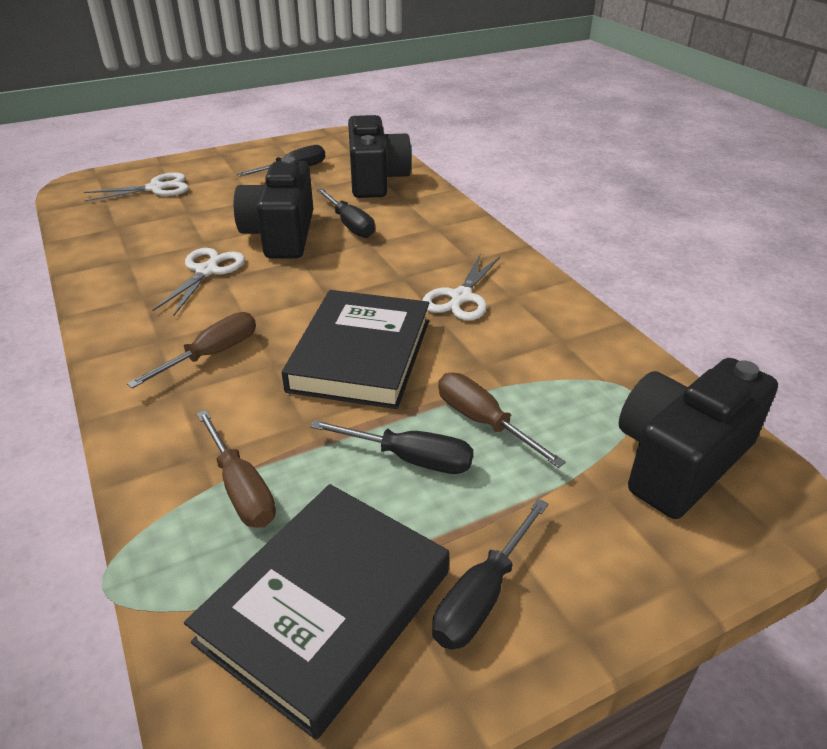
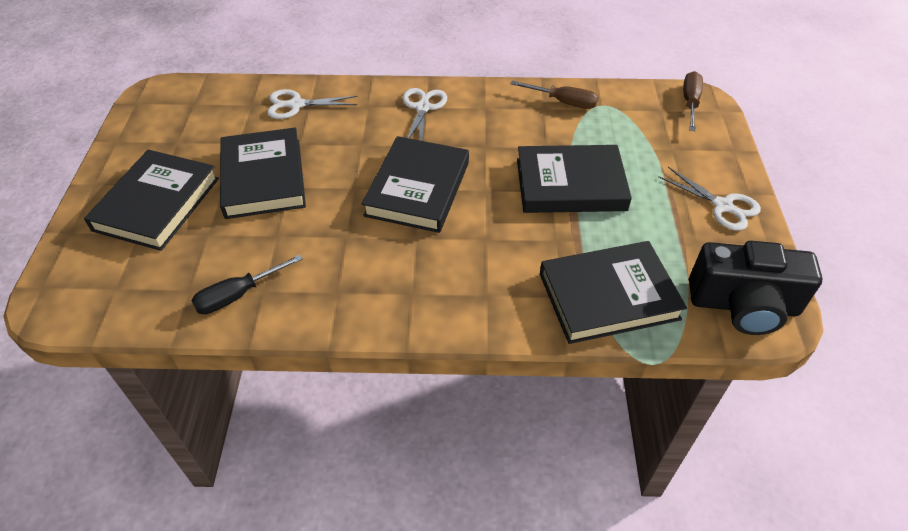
black book: [184,484,449,740] [282,290,429,409] = 2 -> [84,149,219,251] [220,127,306,219] [362,136,469,233] [517,145,632,213] [540,241,687,344] = 5
black camera: [234,157,313,258] [348,115,412,198] [619,358,778,519] = 3 -> [689,241,822,335] = 1
black screwdriver: [237,145,325,177] [310,420,473,474] [317,188,375,238] [432,499,548,650] = 4 -> [191,254,303,314] = 1
brown screwdriver: [127,312,256,389] [197,410,276,528] [438,373,566,468] = 3 -> [510,80,598,109] [683,71,703,131] = 2

